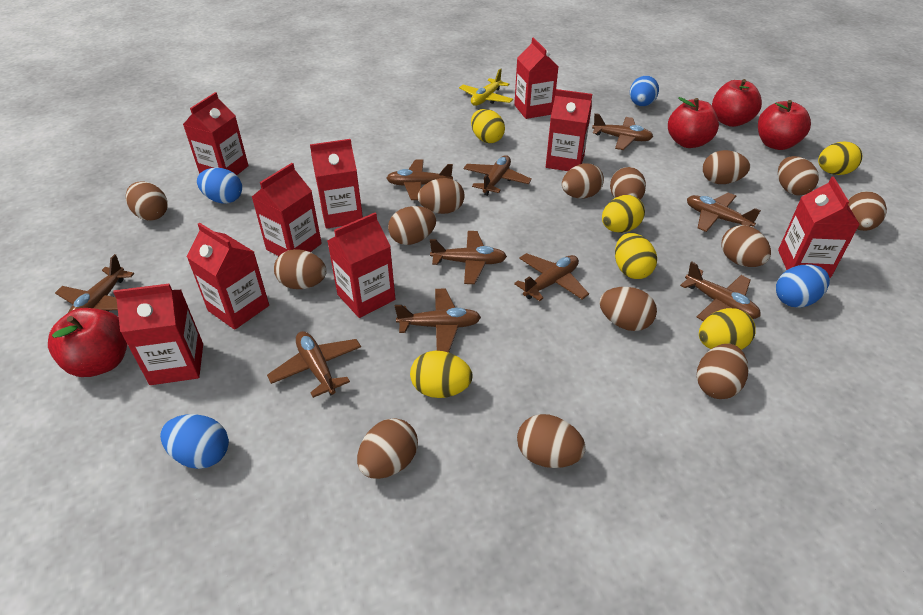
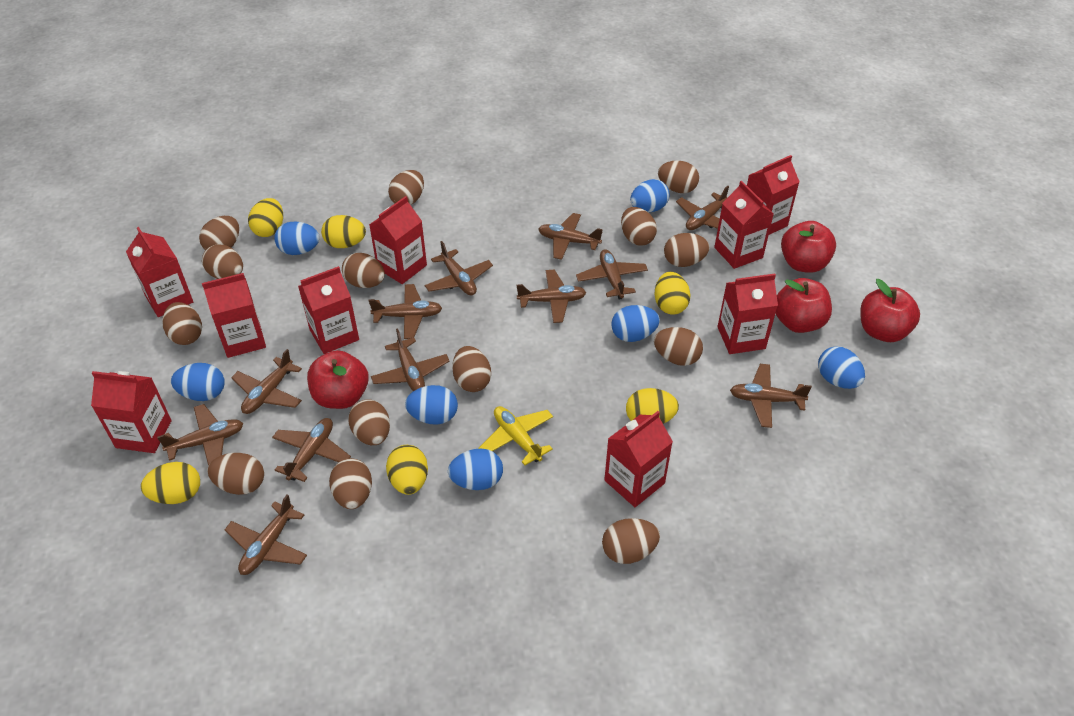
blue egg: [160,414,229,469] [197,168,242,204] [630,76,659,106] [776,264,830,308] = 4 -> [171,363,225,401] [274,222,320,255] [405,385,458,424] [448,449,503,490] [611,305,660,342] [630,179,670,212] [818,346,865,389] = 7
brown plane: [55,254,134,313] [267,331,361,398] [387,159,453,200] [395,289,481,353] [430,231,507,284] [463,155,532,196] [514,253,589,301] [592,113,653,150] [680,261,761,321] [687,193,761,232] = 10 -> [157,404,243,466] [225,494,307,575] [231,349,302,414] [272,418,351,482] [369,284,442,339] [371,328,450,391] [425,241,493,296] [516,270,586,323] [538,213,603,260] [576,249,648,299] [676,186,729,230] [730,364,812,428] = 12

